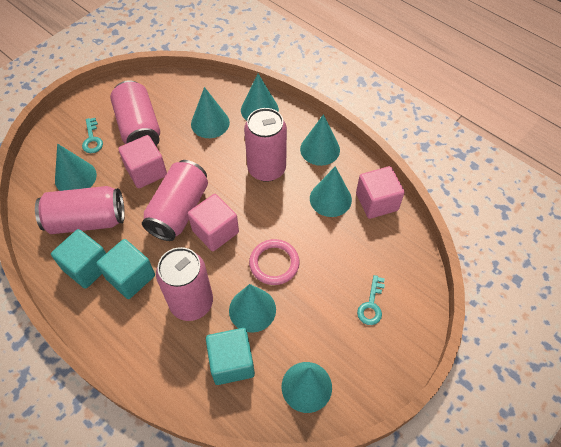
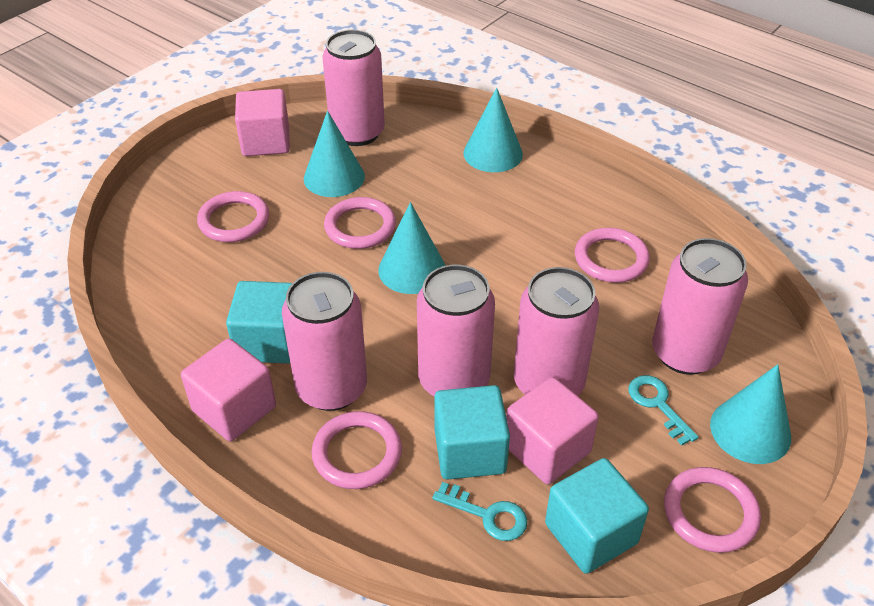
pink ring: [249,239,300,285] = 1 -> [197,191,269,242] [312,411,402,489] [324,197,396,249] [575,228,650,283] [664,467,761,553] = 5
turquoise cone: [55,143,97,191] [191,87,230,138] [229,284,276,333] [241,74,279,121] [282,362,332,413] [300,114,340,166] [310,166,352,217] = 7 -> [304,111,365,197] [379,202,445,294] [464,87,523,172] [710,364,791,464] = 4

